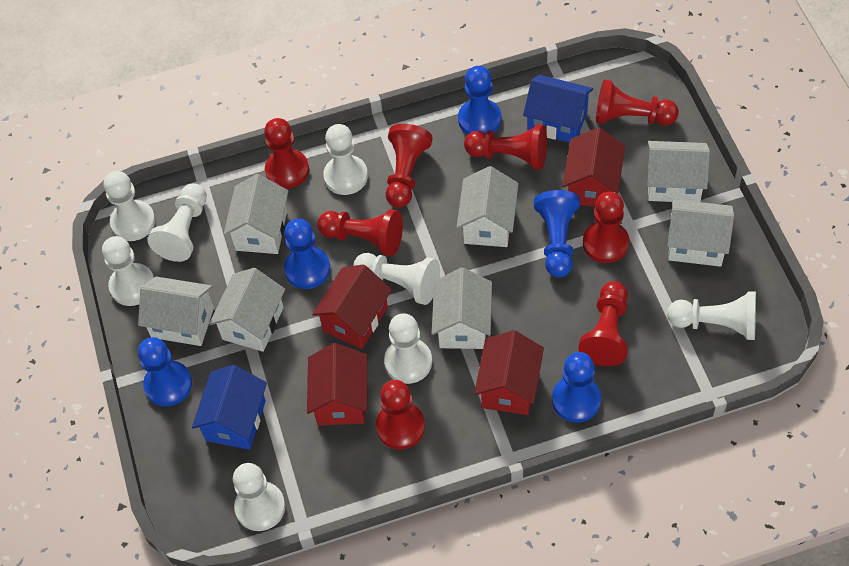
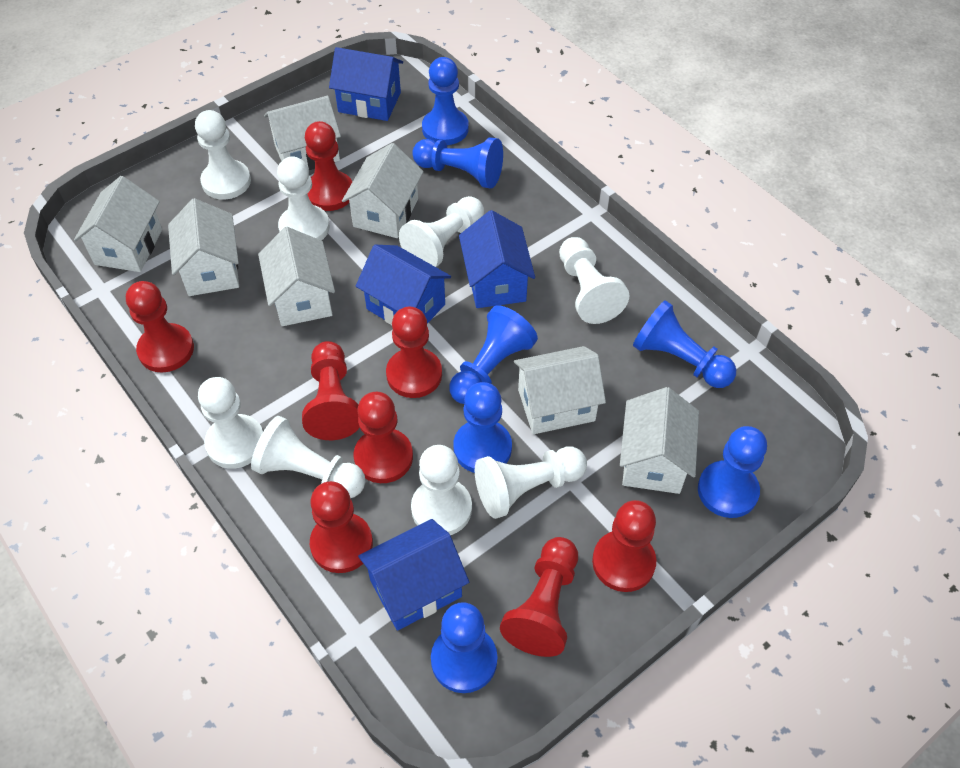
blue house: [192,365,267,450] [523,75,593,143] = 2 -> [329,47,403,121] [356,245,451,325] [358,519,469,631] [459,210,535,308] = 4
blue pawn: [138,337,192,407] [284,219,330,289] [458,66,501,134] [534,190,580,277] [552,352,601,423] = 5 -> [412,137,503,188] [422,57,469,145] [431,602,497,693] [449,305,538,404] [453,382,512,473] [633,300,736,388] [698,426,767,518] = 7
red house: [307,343,367,426] [312,264,392,349] [474,330,544,415] [563,127,625,207] = 4 -> none = 0

